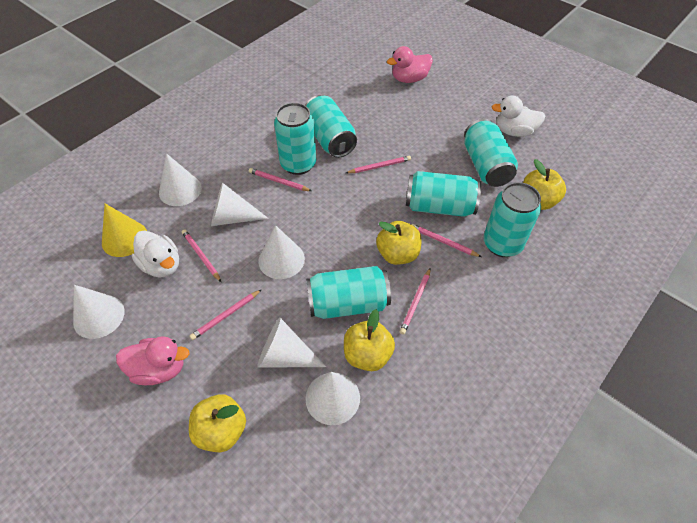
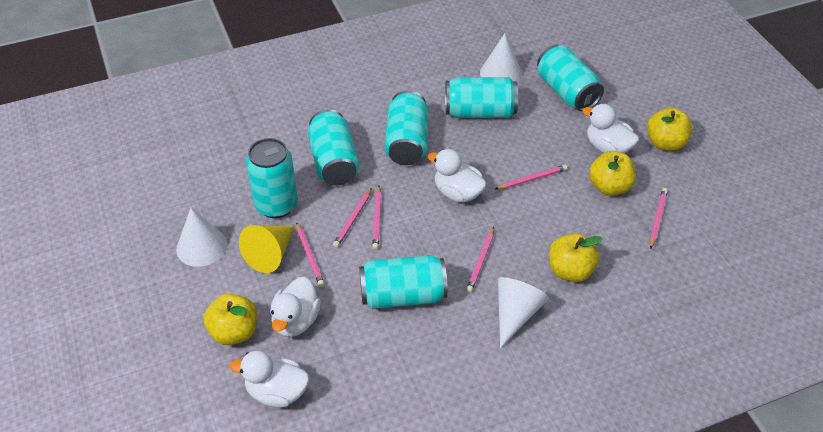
pink duck: [116,336,190,385] [387,46,433,83] = 2 -> none = 0
white cone: [73,285,125,339] [159,153,202,206] [211,183,269,226] [257,318,326,368] [258,225,305,279] [305,372,360,425] = 6 -> [176,208,227,267] [480,33,522,83] [498,277,549,348] = 3
white duck: [132,230,179,278] [491,96,545,137] = 2 -> [230,351,309,408] [270,277,321,337] [428,149,487,202] [582,104,639,153] = 4

